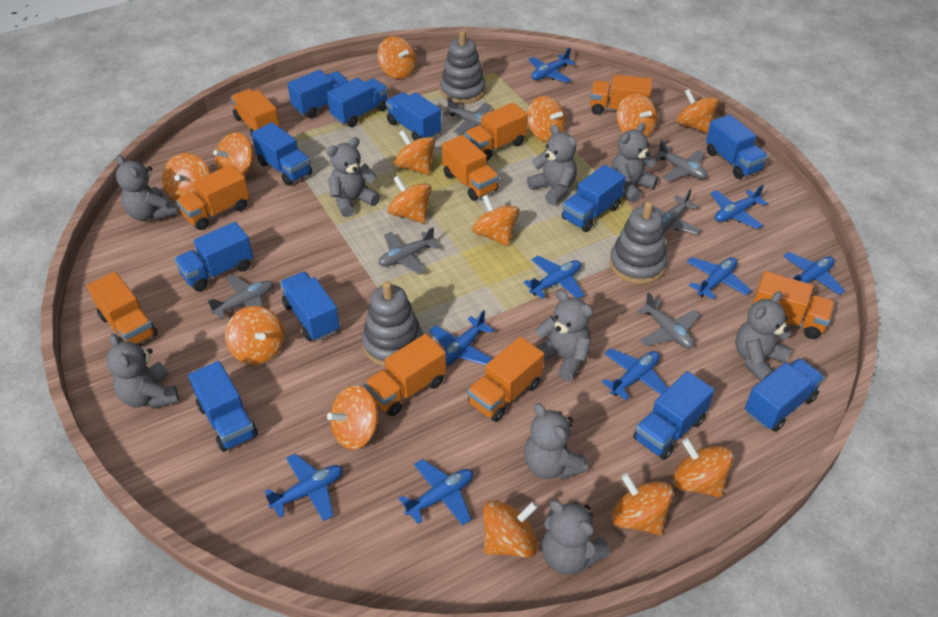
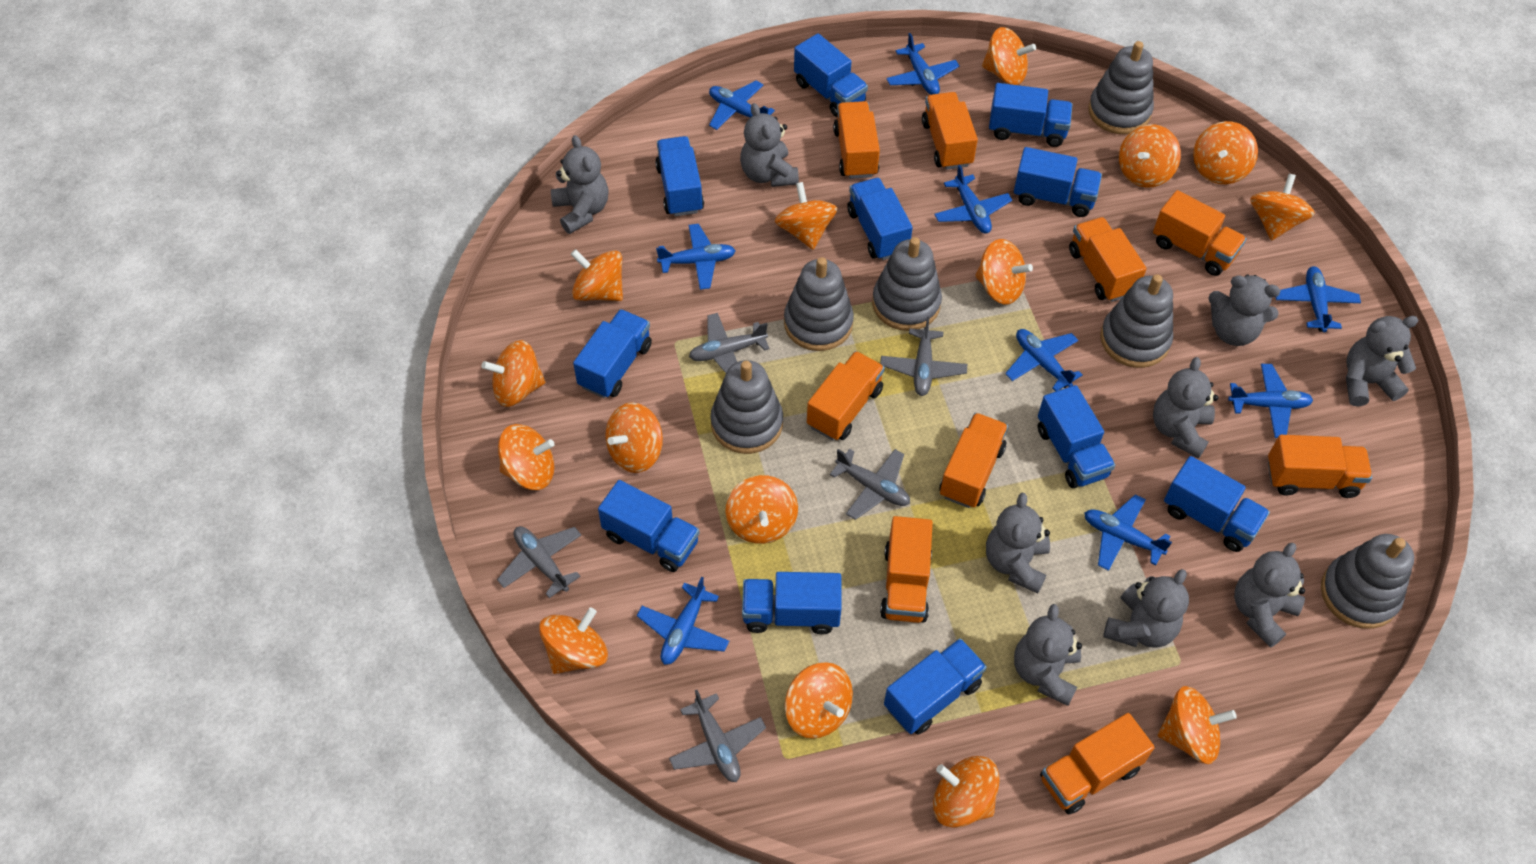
grey plane: [208,275,273,320] [378,227,439,275] [443,97,491,135] [637,292,700,349] [641,189,701,234] [653,140,707,182] = 6 -> [497,526,581,598] [669,690,766,782] [689,313,770,373] [830,449,910,520] [880,317,967,396] = 5
grey stacking toy: [362,281,423,367] [440,31,486,104] [609,201,667,284] = 3 -> [710,360,783,454] [784,257,854,351] [872,237,942,331] [1088,41,1154,134] [1100,274,1173,368] [1321,534,1414,629] = 6
orange spinning top: [162,153,210,200] [213,132,253,175] [225,306,284,365] [327,385,379,450] [377,36,416,79] [388,176,432,223] [394,130,435,175] [472,195,520,246] [483,500,538,558] [527,96,566,142] [612,473,673,535] [616,93,657,138] [673,438,733,498] [676,89,719,133] = 14 -> [481,340,546,407] [498,424,555,490] [539,607,608,674] [571,249,623,301] [605,402,663,473] [725,475,798,544] [775,182,837,249] [785,662,853,739] [933,756,1000,828] [975,239,1033,304] [982,27,1036,85] [1119,124,1181,188] [1158,686,1237,764] [1193,121,1258,184] [1250,174,1315,241] = 15

